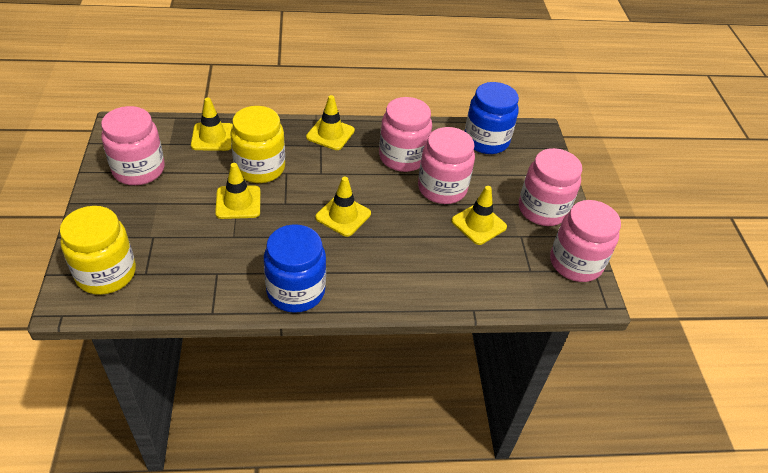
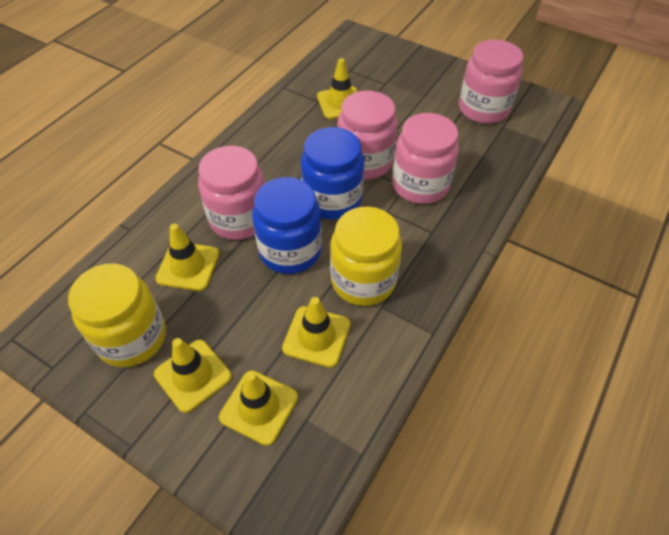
pink jar: [101,106,165,185] [379,97,432,172] [418,127,475,204] [519,148,582,226] [550,200,621,282] = 5 -> [198,146,265,240] [337,91,398,180] [392,113,459,204] [459,40,523,124] = 4

